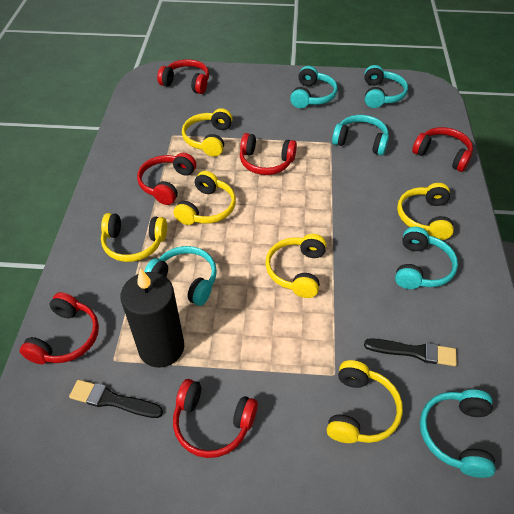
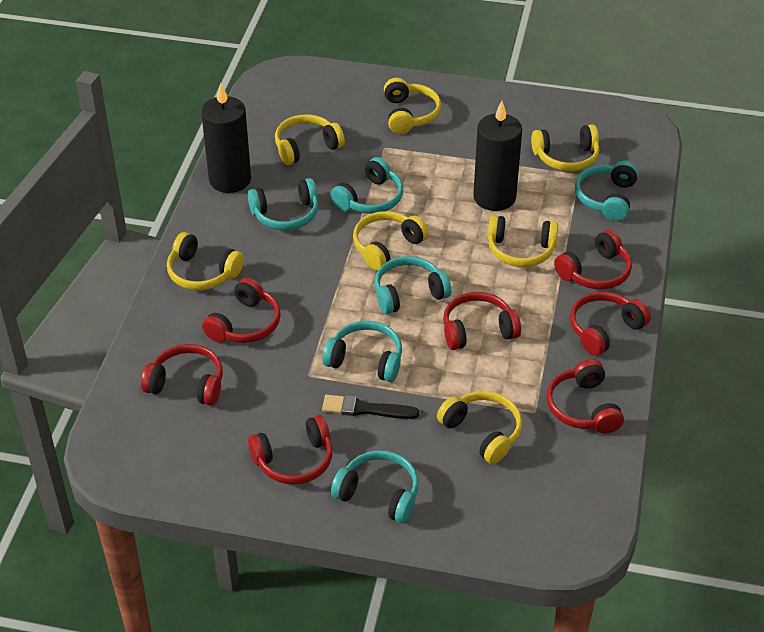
black brush: [69,380,163,418] [364,338,457,366] = 2 -> [322,395,419,419] = 1
black candle: [120,268,184,368] = 1 -> [201,83,251,193] [473,101,522,211] = 2
red headphones: [20,292,99,364] [137,153,196,205] [157,59,209,94] [173,379,258,458] [240,133,297,175] [412,127,473,172] = 6 -> [141,344,223,406] [202,277,281,343] [248,415,333,484] [443,292,521,350] [546,359,624,434] [554,230,632,290] [570,292,651,356] = 7
yellow headphones: [101,213,167,262] [174,171,236,225] [182,108,233,157] [265,234,327,298] [327,360,403,443] [397,183,454,240] = 6 -> [167,232,244,290] [275,114,345,165] [353,211,429,271] [384,78,441,134] [437,391,522,464] [488,215,558,267] [531,125,599,171] = 7

